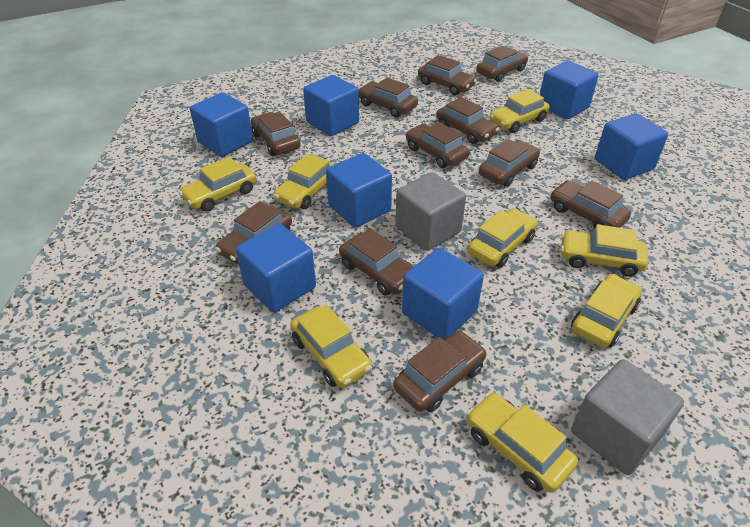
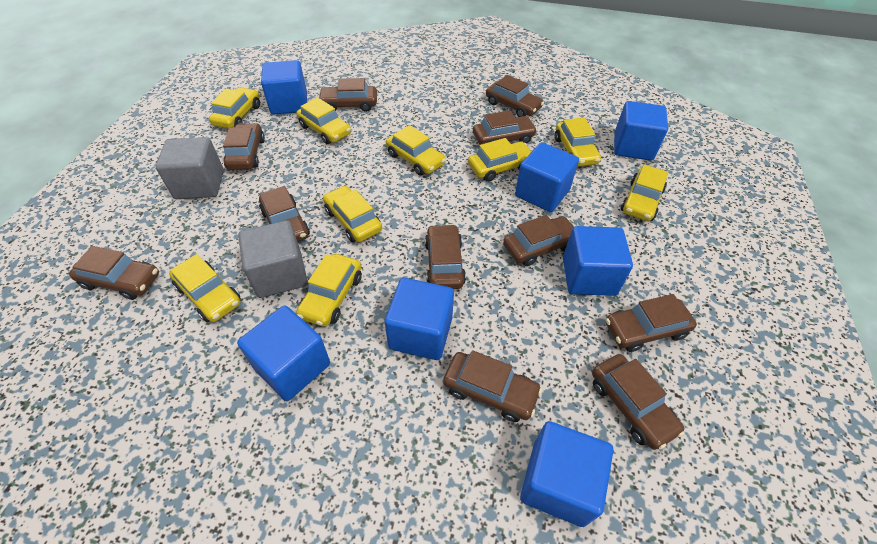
yellow car: [179,157,256,212] [273,153,335,209] [290,305,372,388] [467,392,578,493] [468,209,537,268] [489,89,550,133] [561,224,648,277] [571,274,642,347] = 8 -> [169,254,241,322] [209,87,260,129] [296,97,351,144] [296,254,362,327] [323,186,382,242] [386,125,446,176] [468,138,532,182] [555,118,601,167] [621,164,668,221] = 9

